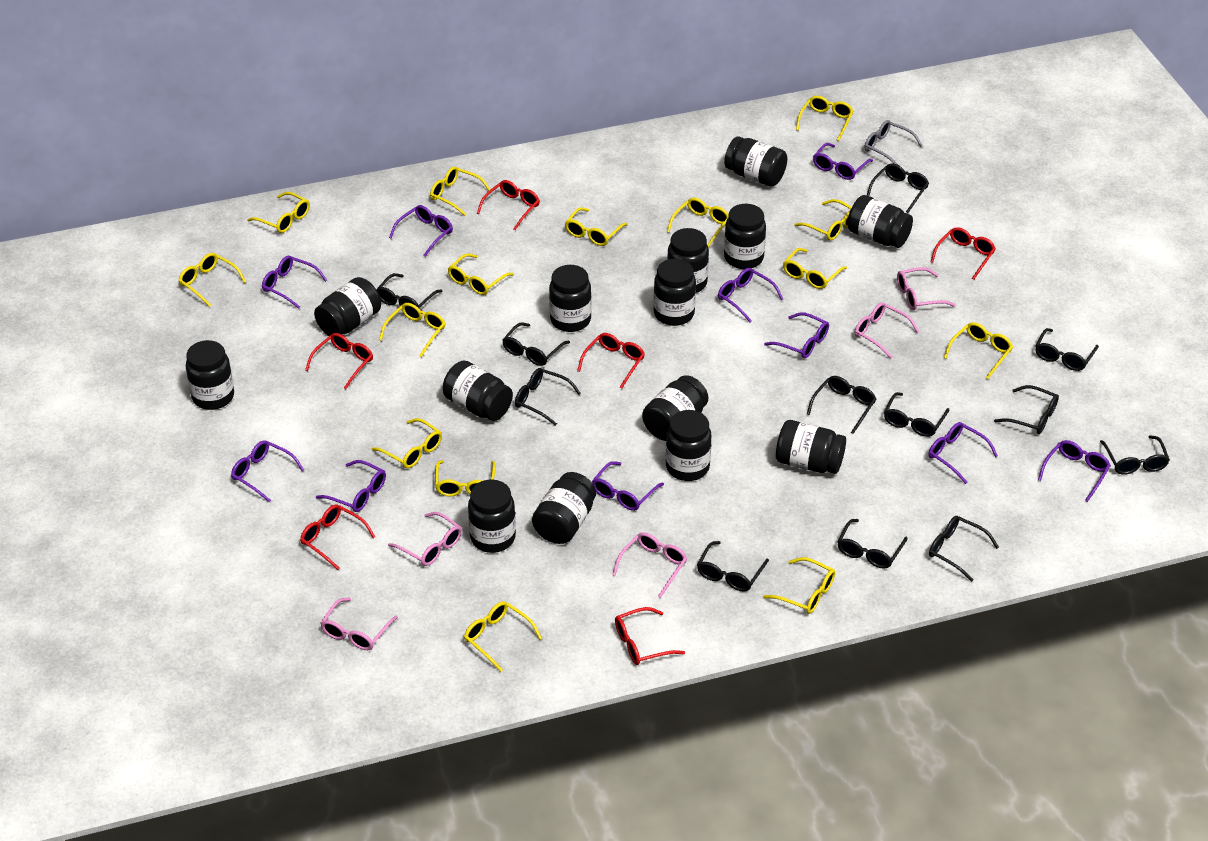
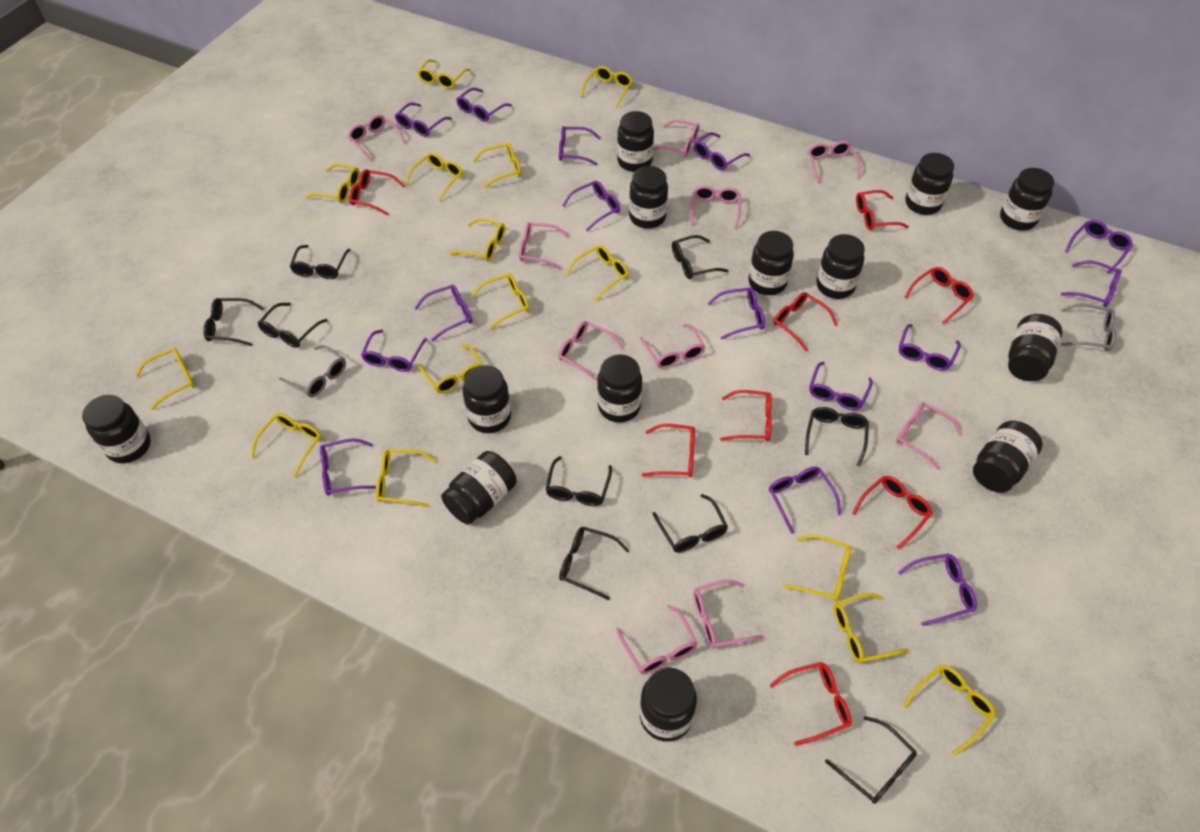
black glasses: [376,273,443,309] [502,323,570,366] [515,368,581,426] [697,541,769,591] [807,376,876,434] [837,519,908,569] [867,164,929,213] [884,392,949,437] [929,516,999,581] [994,385,1059,434] [1035,328,1099,371] [1100,435,1170,475] = 12 -> [203,298,264,346] [258,303,328,348] [289,245,351,279] [545,456,612,506] [559,527,630,600] [653,494,728,553] [672,235,729,279] [805,407,869,467] [825,716,917,804] = 9
black jar: [186,340,234,410] [314,277,381,336] [443,361,513,421] [468,480,516,553] [532,472,596,544] [549,265,592,332] [642,375,708,441] [653,259,696,326] [666,410,711,481] [667,228,709,293] [724,136,787,187] [724,204,766,269] [776,420,846,474] [847,195,913,248] = 14 -> [82,395,151,463] [441,451,517,525] [463,365,511,433] [597,354,642,423] [617,111,654,172] [629,166,668,229] [640,668,697,742] [748,231,794,295] [816,234,865,299] [905,153,954,215] [973,421,1043,493] [1000,168,1054,230] [1008,314,1062,381] = 13
grey glasses: [865,120,923,165] = 1 -> [279,345,346,398] [1061,303,1116,351] = 2
pink glasses: [320,598,398,650] [388,512,462,566] [612,532,687,598] [855,302,919,359] [897,267,955,310] = 5 -> [348,115,406,162] [519,222,569,269] [558,321,623,381] [616,604,697,674] [640,324,705,369] [653,119,699,157] [690,186,741,229] [693,580,764,648] [808,141,860,183] [896,402,962,469] = 10
purple glasses: [231,440,304,502] [262,256,327,309] [316,460,386,512] [389,205,453,257] [592,461,664,511] [718,268,783,322] [764,312,829,358] [813,143,873,180] [928,422,998,484] [1038,440,1111,502] = 10 -> [320,438,376,495] [361,329,427,372] [395,102,452,137] [414,285,472,341] [456,88,512,122] [559,126,601,166] [562,180,620,231] [694,132,750,170] [708,287,765,340] [769,467,841,534] [809,362,873,410] [898,554,977,626] [899,324,961,371] [1061,261,1122,307] [1065,220,1133,274] = 15
red glasses: [300,505,375,570] [305,333,373,389] [477,180,540,230] [577,333,645,389] [615,607,685,665] [930,227,996,280] = 6 -> [349,169,405,215] [642,424,695,477] [720,390,772,441] [769,662,852,746] [773,292,838,351] [852,476,932,549] [856,190,909,230] [905,267,974,324] = 8

